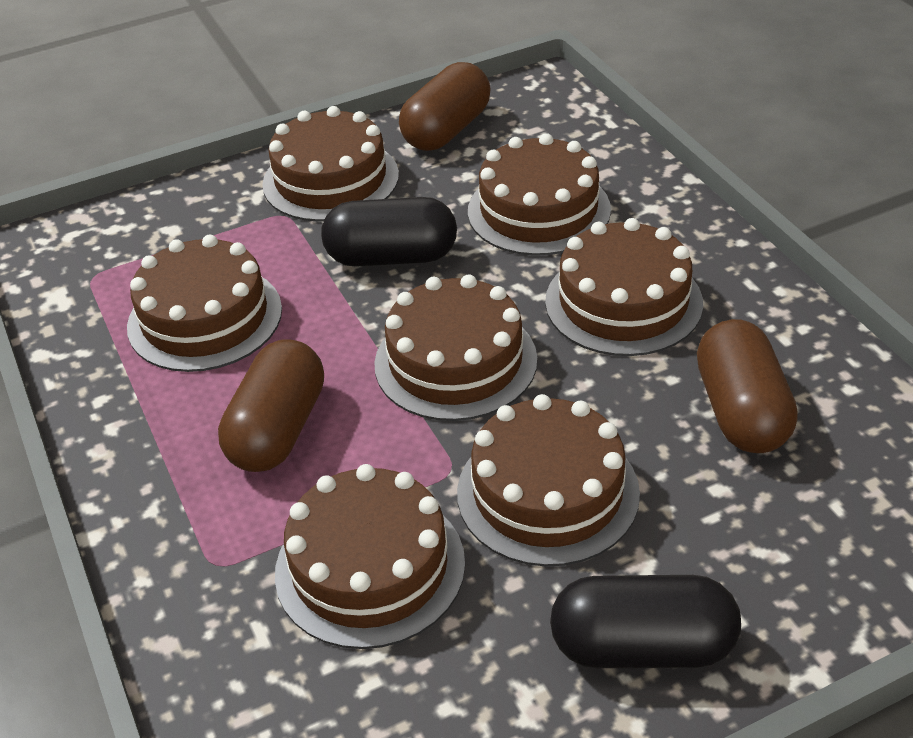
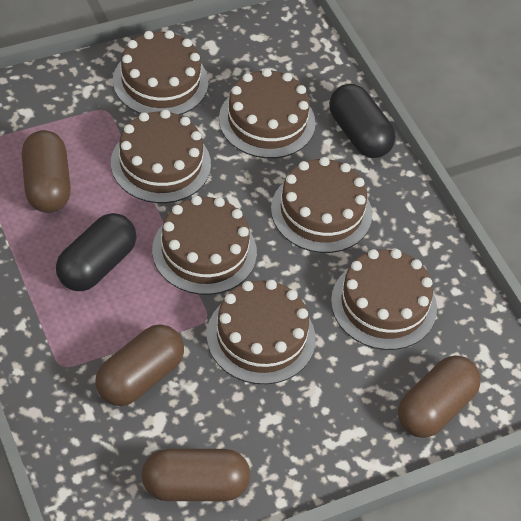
brown capsule: [218,339,324,472] [399,62,491,151] [697,319,798,453] = 3 -> [22,130,71,213] [95,324,184,406] [142,449,250,501] [398,356,481,438] = 4

